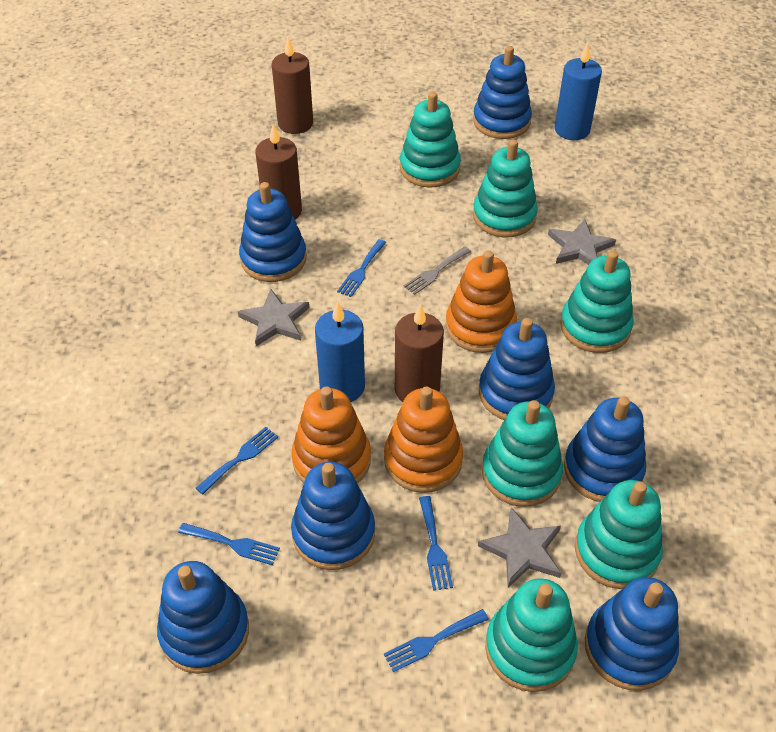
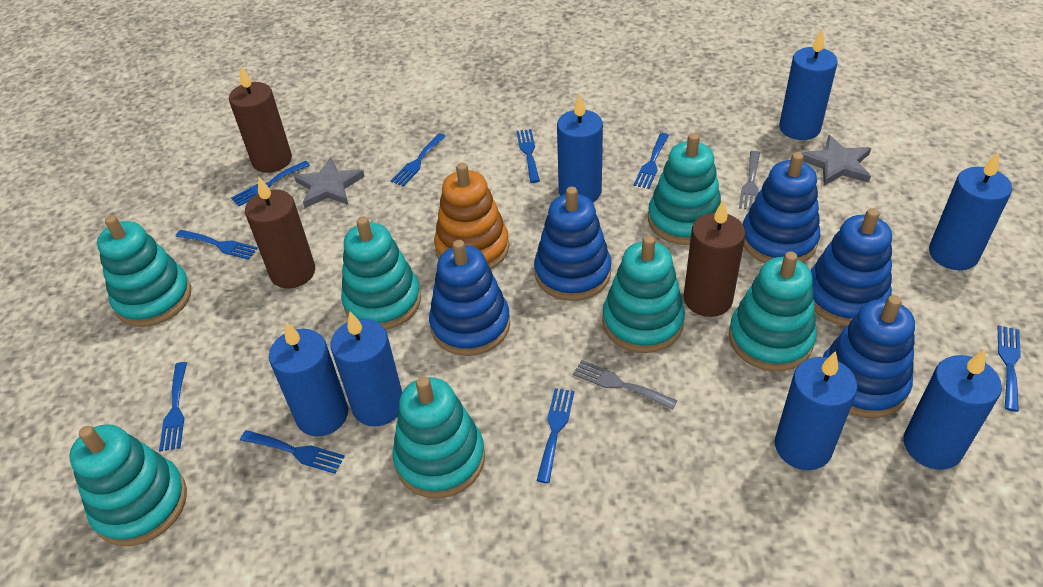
blue candle: [315,301,365,402] [555,43,602,140] = 2 -> [269,322,348,437] [330,312,402,427] [557,94,603,202] [775,351,857,470] [779,30,838,140] [904,349,1002,470] [929,152,1012,270] = 7
blue fork: [178,523,280,565] [196,427,278,495] [337,239,386,297] [384,609,489,672] [419,496,453,591] = 5 -> [159,362,187,452] [175,230,258,260] [231,161,310,206] [240,430,345,474] [391,133,446,186] [516,129,540,183] [536,388,574,483] [634,133,669,189] [998,325,1021,412] = 9
blue stacking toy: [157,561,249,674] [239,182,307,282] [291,462,375,570] [473,46,532,139] [479,318,555,420] [564,396,646,502] [585,577,679,691] = 7 -> [429,240,510,356] [534,187,611,301] [743,152,820,263] [810,208,892,326] [823,295,915,418] = 5
grey fork: [404,247,471,295] = 1 -> [573,360,677,410] [739,151,760,210] = 2
grey star: [237,289,309,346] [478,507,561,588] [548,219,616,265] = 3 -> [294,157,365,208] [802,135,871,186] = 2
orange stacking toy: [291,386,371,484] [384,387,463,493] [445,250,517,353] = 3 -> [434,163,509,269] = 1
turquoise stacking toy: [400,92,461,188] [473,139,538,238] [482,400,563,507] [485,578,578,692] [560,250,633,353] [575,480,663,589] = 6 -> [69,424,187,546] [97,215,191,327] [341,217,421,330] [393,377,485,498] [602,235,685,353] [648,133,721,245] [729,251,816,371] = 7

